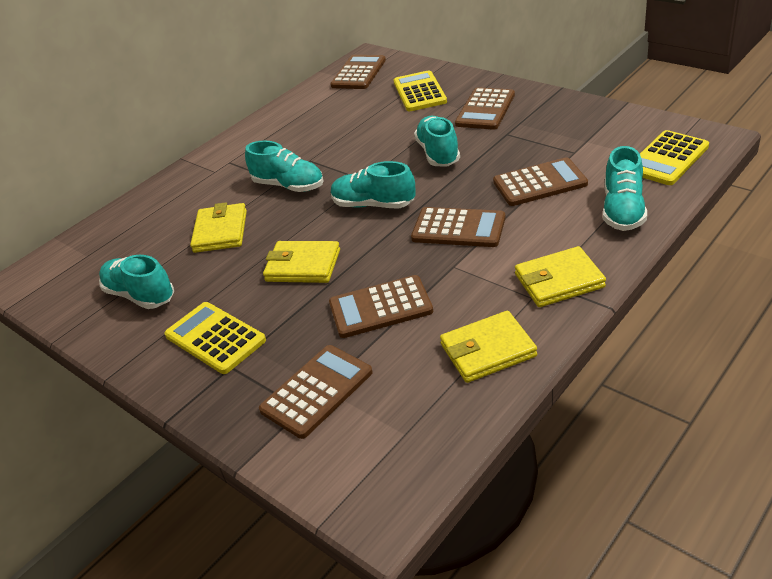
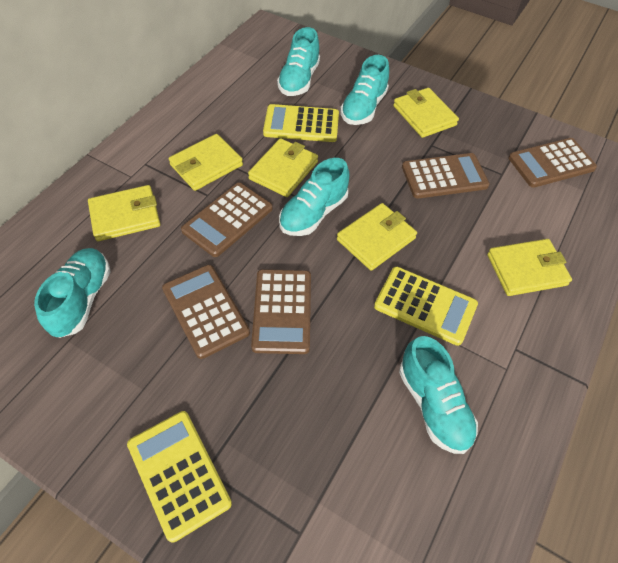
brown calculator: [259,345,373,439] [329,275,433,338] [330,55,386,89] [411,207,506,247] [455,87,515,130] [493,157,588,206] = 6 -> [162,265,250,359] [181,183,273,257] [251,269,311,354] [402,153,490,199] [508,138,597,188] = 5
yellow wallet: [190,202,247,253] [263,241,340,283] [440,311,537,383] [515,246,606,307] = 4 -> [88,185,160,241] [169,134,243,191] [248,138,318,197] [337,203,417,271] [393,88,459,138] [487,239,572,296] = 6

